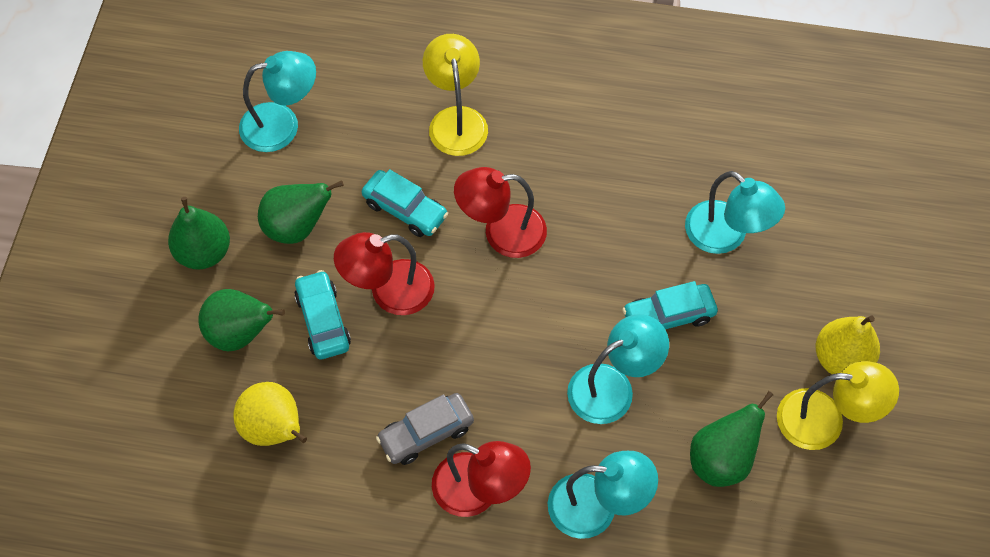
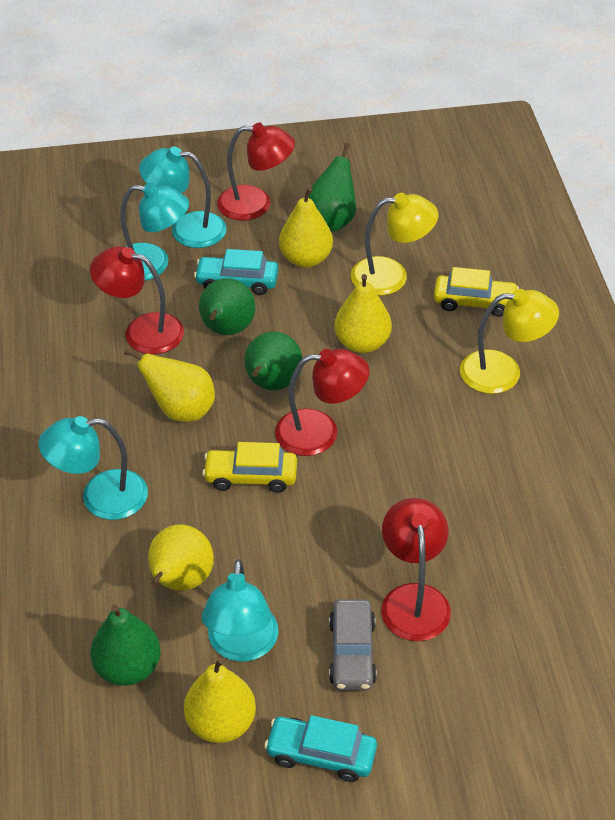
red lamp: [334,232,435,315] [432,441,531,517] [454,167,547,258] = 3 -> [90,246,184,354] [217,123,295,221] [275,349,369,456] [381,498,451,641] = 4
turquoise car: [294,270,351,359] [362,169,448,237] [622,281,718,329] = 3 -> [194,249,278,295] [264,715,377,782] = 2
yellow car: none = 0 -> [202,442,297,493] [434,267,519,317] = 2
yellow pear: [233,382,307,446] [816,316,880,374] = 2 -> [124,349,215,422] [148,525,214,591] [184,657,256,743] [279,187,333,267] [334,274,392,353] = 5

